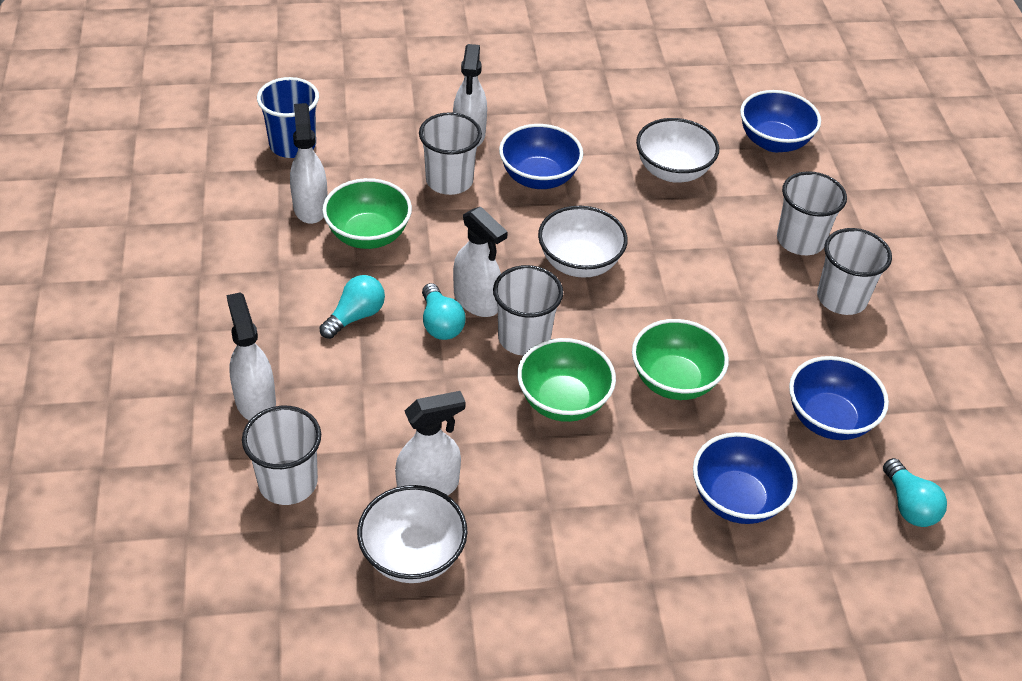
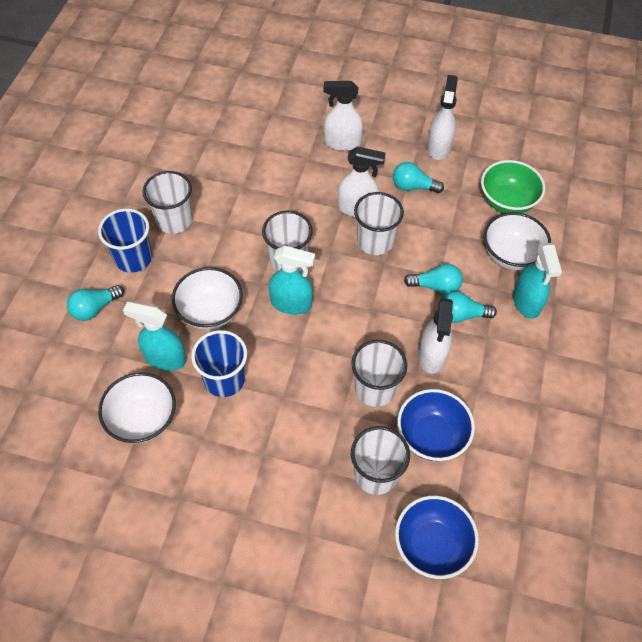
blue bowl: [499,124,583,189] [693,432,798,524] [740,90,821,152] [789,356,889,440] = 4 -> [395,496,479,579] [397,389,475,461] = 2
blue cup: [257,77,319,158] = 1 -> [98,209,152,273] [191,330,247,397] = 2
green bowl: [322,178,412,249] [517,338,616,422] [632,319,729,400] = 3 -> [481,160,545,213] = 1
turquoise light bulb: [319,275,385,339] [422,283,466,340] [883,458,947,527] = 3 -> [67,285,124,321] [393,162,444,193] [404,264,463,295] [443,291,497,323] = 4
turquoise spray bottle: none = 0 -> [123,302,186,371] [269,246,315,315] [513,243,562,319] = 3
white spray bottle: [226,292,276,421] [290,103,328,224] [395,391,466,496] [453,44,487,147] [453,207,508,317] = 5 -> [323,81,363,151] [338,146,386,217] [418,298,453,374] [427,75,458,160] = 4

